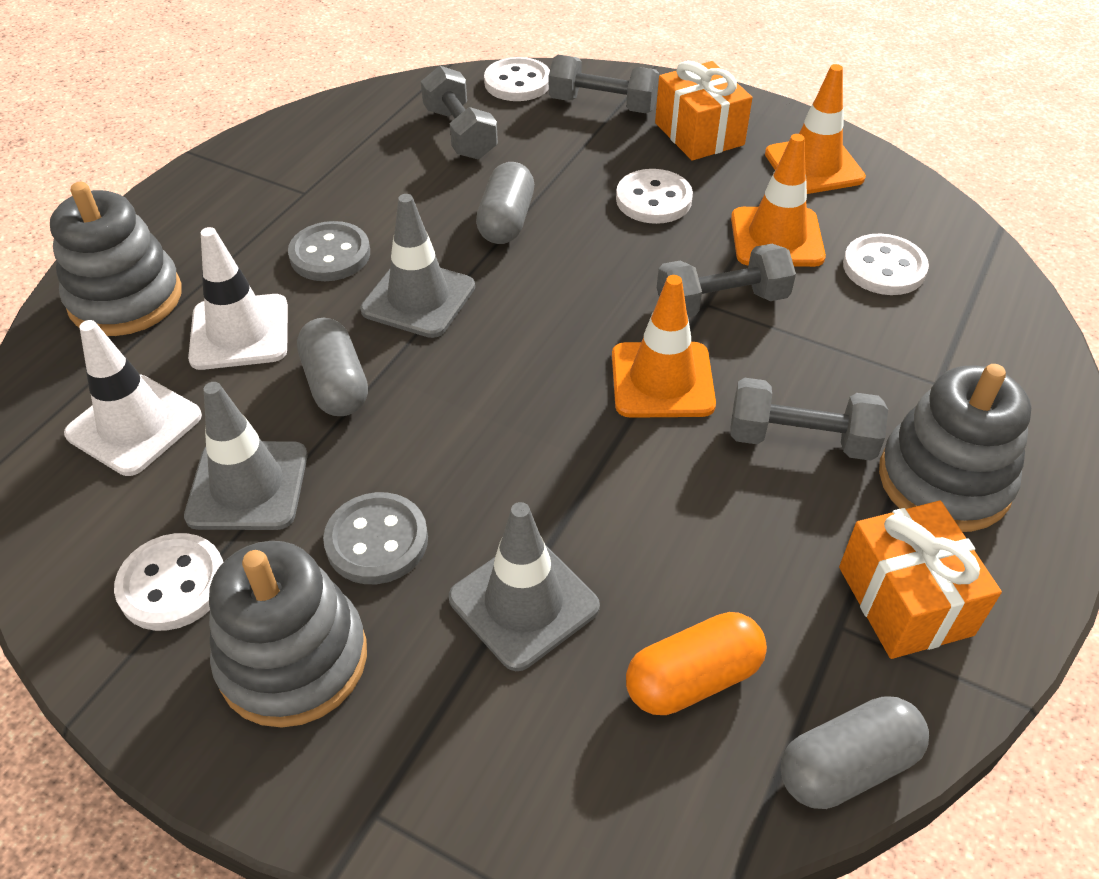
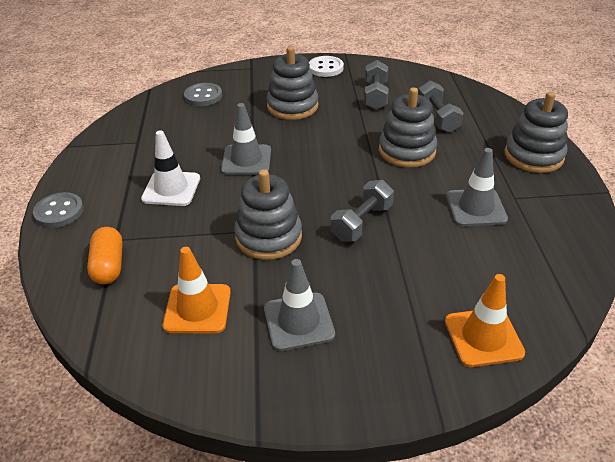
grey capsule: [297,318,368,416] [476,162,534,244] [780,696,929,809] = 3 -> none = 0
grey dumbbell: [421,65,498,159] [549,55,660,113] [657,244,796,317] [731,378,888,461] = 4 -> [331,180,394,242] [364,60,389,110] [418,81,464,133] = 3
grey stacking toy: [50,182,182,336] [209,541,367,727] [879,364,1031,532] = 3 -> [234,169,302,260] [266,46,318,120] [379,87,437,168] [505,92,568,173] = 4
orange gift: [655,61,753,161] [839,501,1002,659] = 2 -> none = 0
orange traffic cone: [612,275,716,418] [731,134,826,267] [765,64,866,194] = 3 -> [163,247,231,333] [445,274,525,367] = 2
white button: [114,533,223,631] [484,57,550,101] [616,169,693,224] [843,234,929,295] = 4 -> [309,56,344,77] = 1
white traffic cone: [64,320,202,476] [188,227,288,370] = 2 -> [141,130,200,206] = 1

